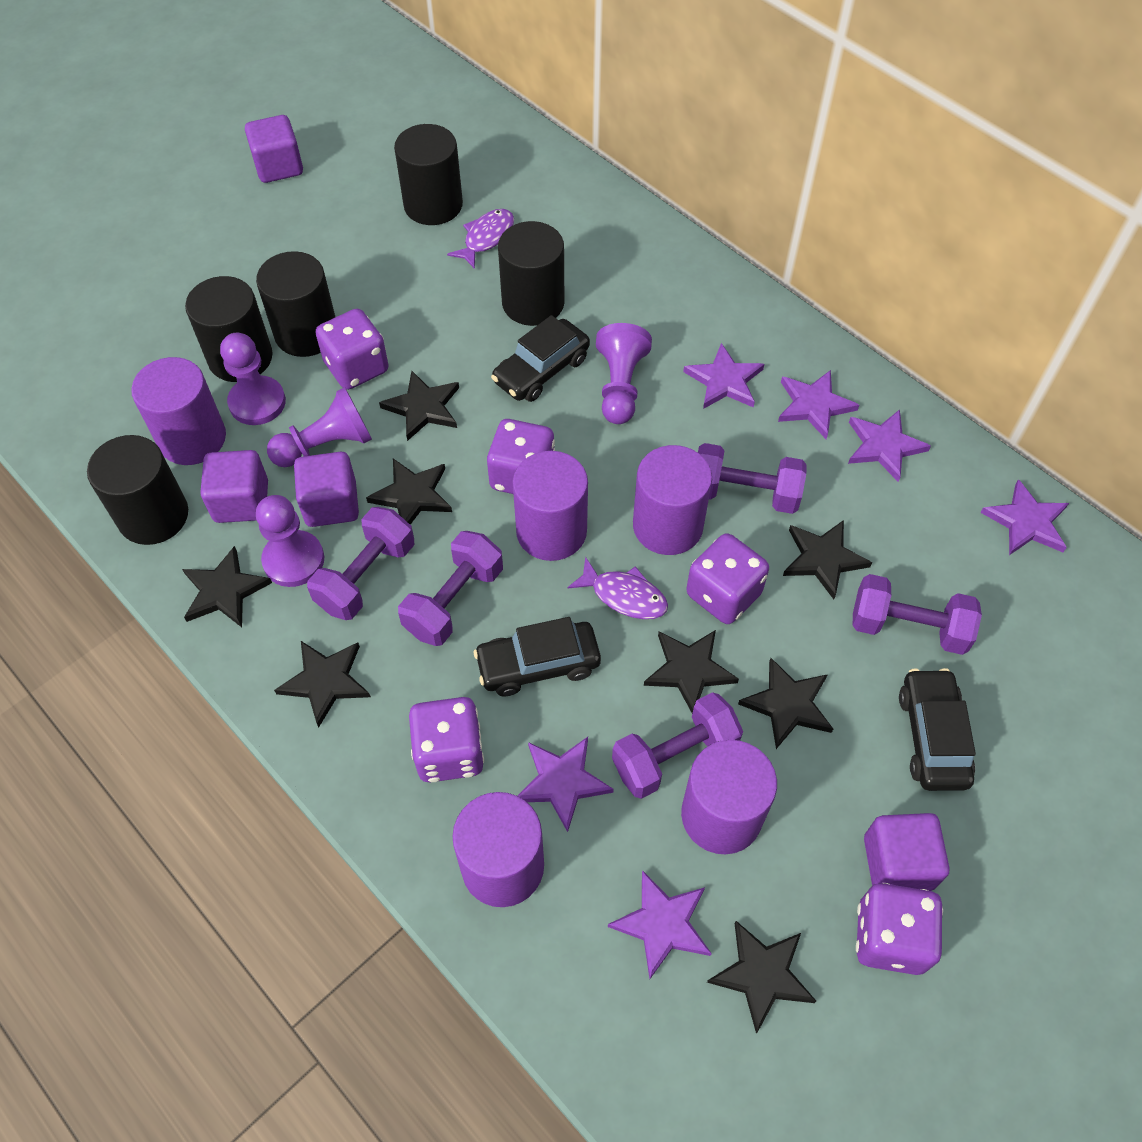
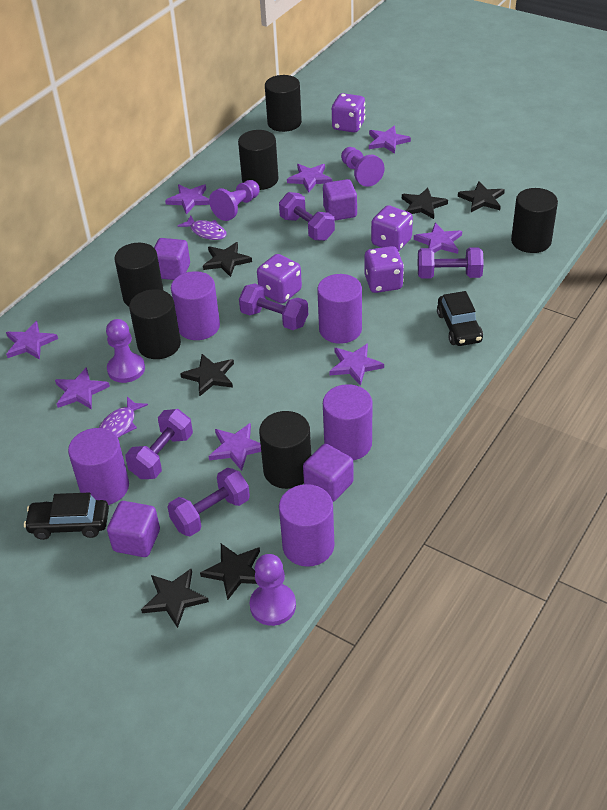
black car: [474,617,601,696] [491,315,590,402] [899,668,976,791] = 3 -> [24,492,109,540] [437,291,483,346] = 2
black cylinder: [87,435,188,545] [185,276,273,382] [256,251,335,357] [394,124,463,225] [498,221,564,326] = 5 -> [114,243,164,306] [129,289,181,359] [238,130,278,190] [259,411,311,489] [265,75,302,132] [511,188,558,253] = 6
black star: [182,546,272,627] [274,641,371,727] [366,458,452,525] [379,371,459,441] [644,630,739,713] [707,921,816,1033] [738,658,833,749] [783,520,872,599] = 8 -> [141,568,209,628] [180,354,234,396] [200,544,260,600] [203,242,252,277] [402,187,448,219] [458,181,505,212] = 6
purple dice: [315,309,389,390] [409,697,484,782] [487,419,555,494] [686,533,769,624] [856,883,943,975] = 5 -> [257,254,302,304] [332,93,365,132] [365,246,404,293] [371,205,413,251] = 4
purple star: [518,737,614,832] [608,870,712,979] [683,343,764,409] [778,370,859,439] [848,410,931,482] [981,479,1069,555] = 6 -> [6,321,58,360] [55,367,110,409] [165,184,210,214] [208,423,261,471] [287,164,332,193] [329,343,384,386] [369,126,411,154] [414,223,462,254] = 8

